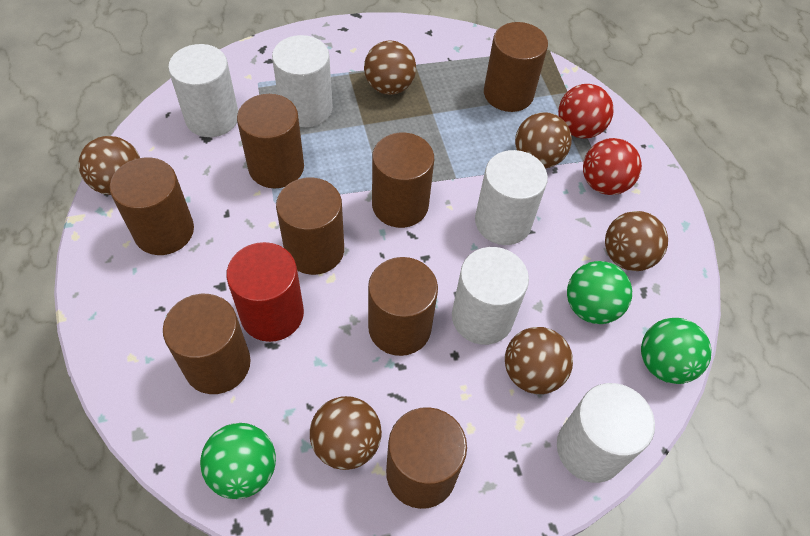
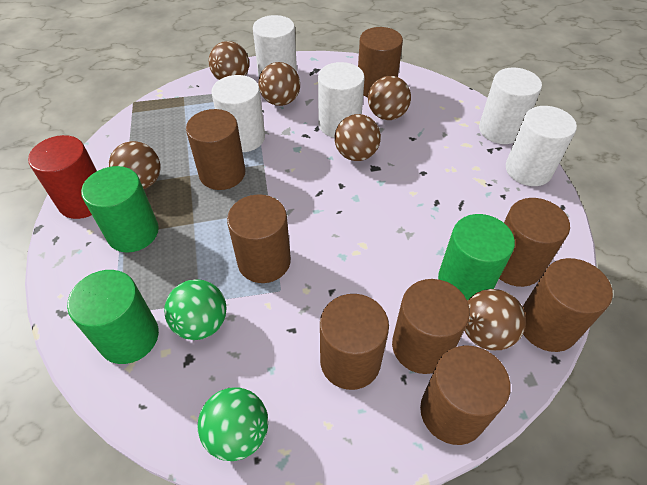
green ball: [200,423,276,499] [567,261,632,324] [641,318,712,384] = 3 -> [164,279,227,340] [198,387,268,461] = 2
green cylinder: none = 0 -> [67,270,159,364] [81,166,159,252] [438,214,515,301] = 3
red ball: [558,84,614,139] [583,138,642,195] = 2 -> none = 0

